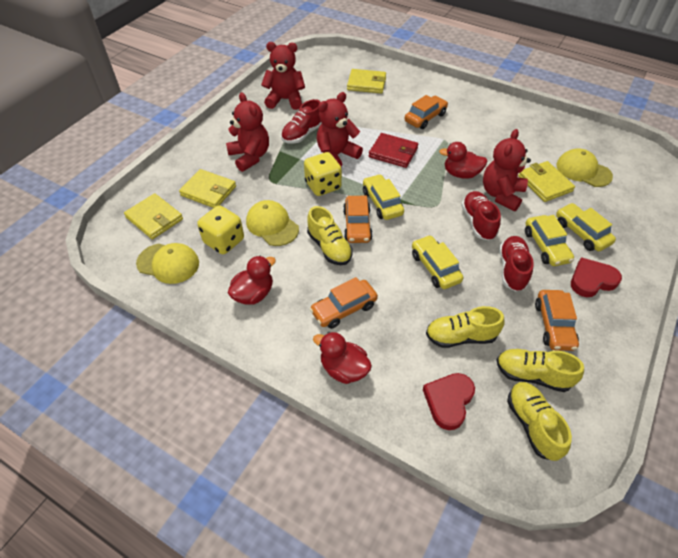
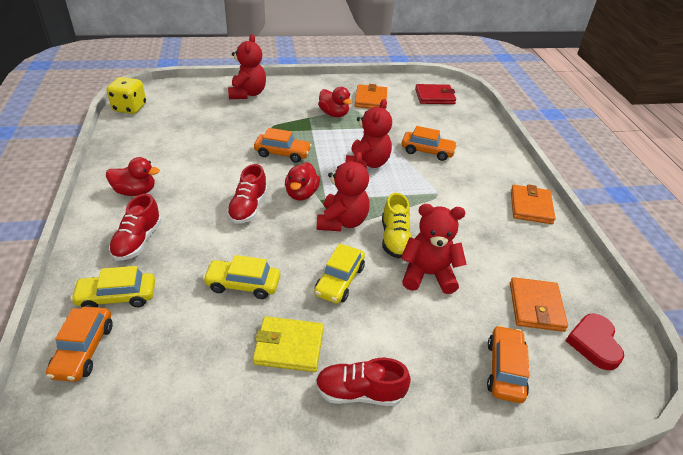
orange wallet: none = 0 -> [354,84,387,108] [510,277,568,332] [511,184,556,224] = 3
red heart: [423,373,475,430] [571,257,622,297] = 2 -> [566,314,624,370] = 1
yellow cap: [136,243,199,284] [246,200,299,246] [556,149,613,187] = 3 -> none = 0
yellow car: [363,174,404,220] [412,235,463,289] [525,215,574,266] [556,203,616,251] = 4 -> [71,266,155,307] [203,255,280,299] [314,243,365,304] = 3
yellow dice: [197,205,244,254] [304,152,342,196] = 2 -> [107,77,146,114] = 1
yellow shoe: [307,206,353,265] [426,306,505,348] [497,349,584,392] [507,382,572,461] = 4 -> [382,193,412,258] = 1
yellow wallet: [124,193,183,239] [179,169,236,208] [347,69,386,93] [518,161,575,202] = 4 -> [253,316,324,372] = 1

